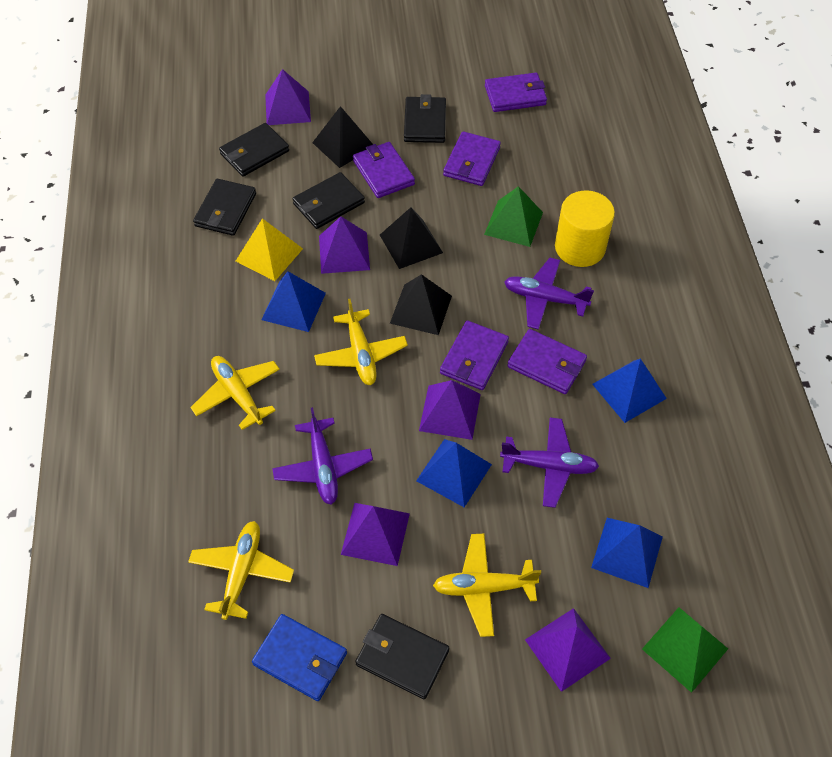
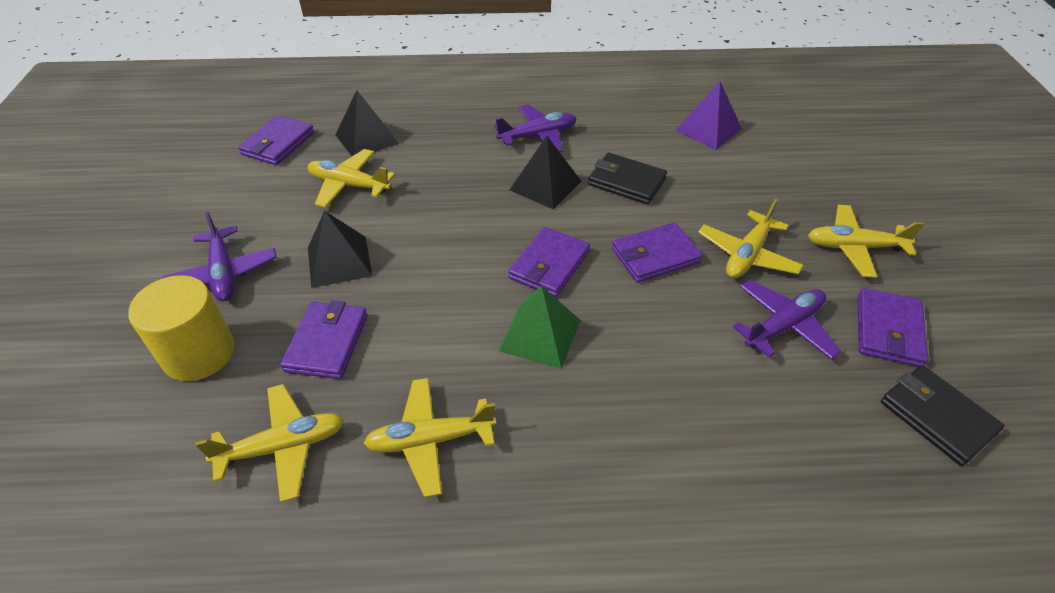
black wallet: [193,179,256,236] [219,123,289,177] [293,172,365,229] [355,614,449,699] [404,94,446,143] = 5 -> [588,152,667,205] [881,365,1005,466] = 2
blue pyramid: [261,271,326,332] [416,439,492,507] [591,518,663,588] [592,358,667,423] = 4 -> none = 0
blue wallet: [252,614,347,701] = 1 -> none = 0
green pyramid: [484,186,543,247] [642,607,728,693] = 2 -> [499,285,581,369] = 1
purple pyramid: [265,69,311,125] [319,216,370,274] [341,503,410,566] [419,380,481,440] [525,608,611,692] = 5 -> [676,81,742,150] = 1
yellow plane: [188,521,294,620] [190,356,280,430] [314,299,408,385] [433,534,541,637] = 4 -> [196,384,344,502] [308,149,395,208] [364,378,496,497] [698,199,804,278] [808,205,924,278] = 5
yellow pyramid: [236,218,303,281] = 1 -> none = 0

